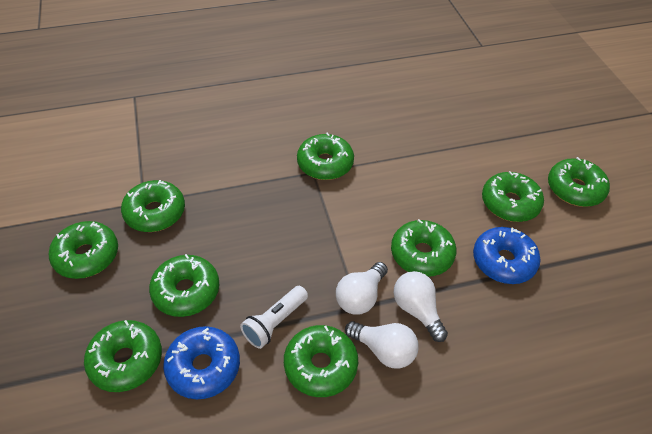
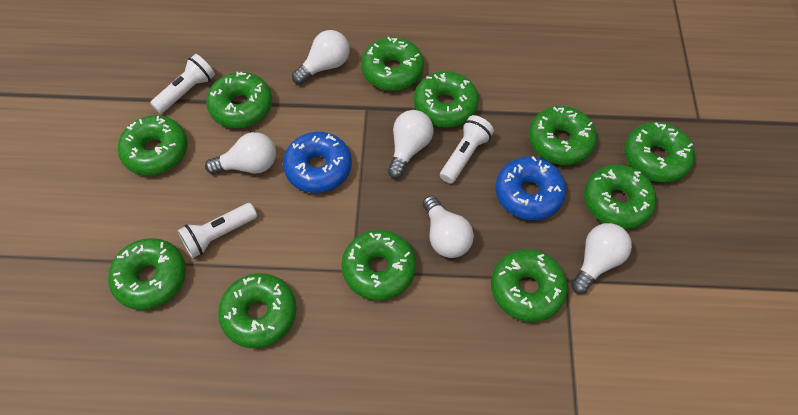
green donut: [49,221,118,279] [84,320,162,392] [121,180,185,232] [149,254,219,317] [284,325,358,397] [297,133,354,180] [391,219,456,277] [482,171,544,222] [548,157,610,207] = 9 -> [108,238,186,310] [118,115,188,175] [206,72,272,128] [218,273,296,348] [342,230,416,301] [361,37,424,91] [414,71,479,128] [491,249,568,322] [529,106,597,165] [584,164,657,229] [624,122,695,183] = 11
white flashlight: [240,286,308,349] = 1 -> [150,54,215,114] [177,203,257,258] [440,115,494,184] = 3
white light bulb: [336,262,388,315] [345,321,419,368] [394,271,448,342] = 3 -> [205,132,276,174] [292,30,350,84] [388,110,434,178] [423,195,474,258] [571,223,632,294] = 5

